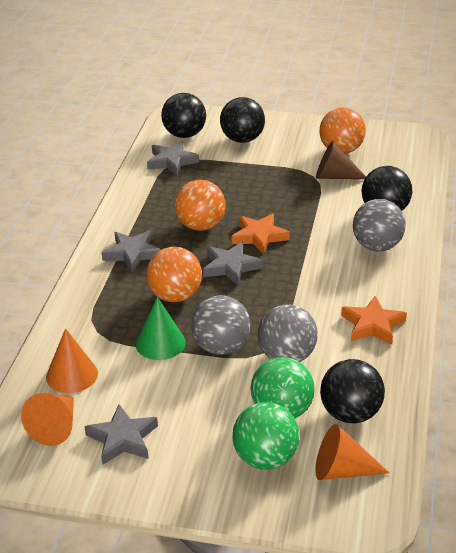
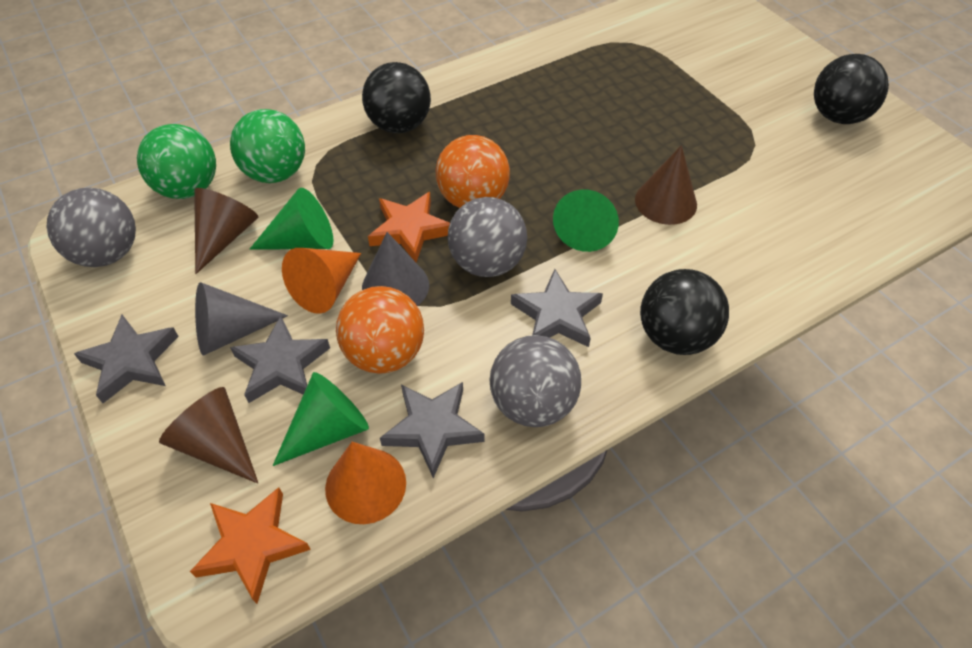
black ball: [161,93,206,138] [220,97,265,143] [320,359,385,423] [362,166,412,211] = 4 -> [362,62,431,133] [640,269,729,355] [814,54,889,124] = 3
brown cone: [316,141,366,179] = 1 -> [159,387,258,484] [194,188,258,274] [635,145,697,225] = 3
green cone: [136,297,186,360] = 1 -> [250,188,333,250] [273,372,369,466] [553,190,619,252] = 3
grey cone: none = 0 -> [195,282,288,355] [362,232,429,306] = 2
orange ball: [146,247,202,302] [175,180,226,231] [319,108,366,154] = 3 -> [336,286,424,374] [436,135,510,208] = 2
orange cone: [21,393,74,446] [46,328,98,393] [315,424,389,480] = 3 -> [282,248,361,314] [325,442,406,524] = 2

